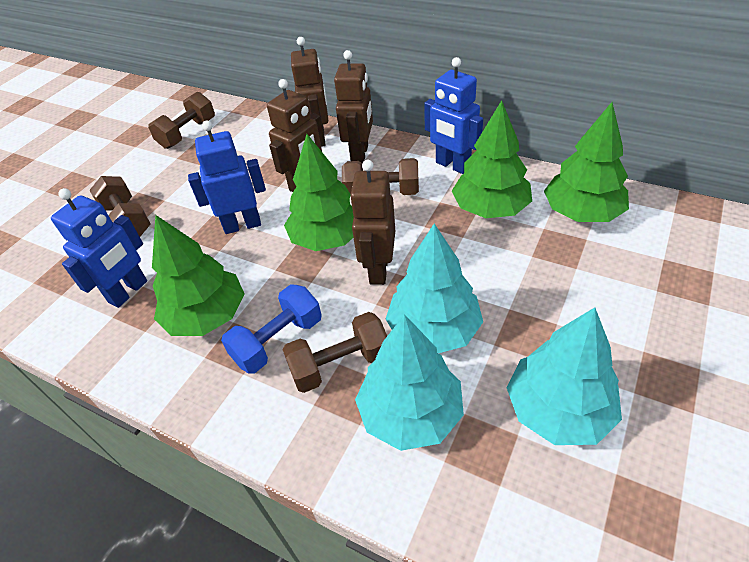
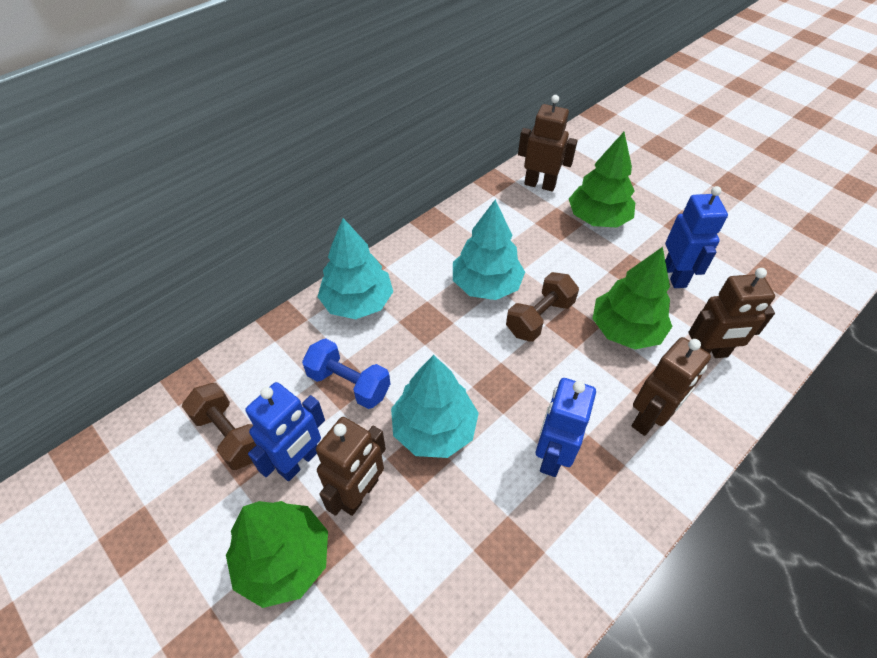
brown dumbbell: [89,176,151,237] [148,92,215,149] [282,312,387,393] [342,158,419,195] = 4 -> [182,383,256,470] [506,272,579,342] = 2
green tree: [152,215,245,336] [284,134,354,251] [452,100,532,218] [544,102,629,222] = 4 -> [226,501,328,608] [569,132,635,228] [592,247,672,349] = 3

